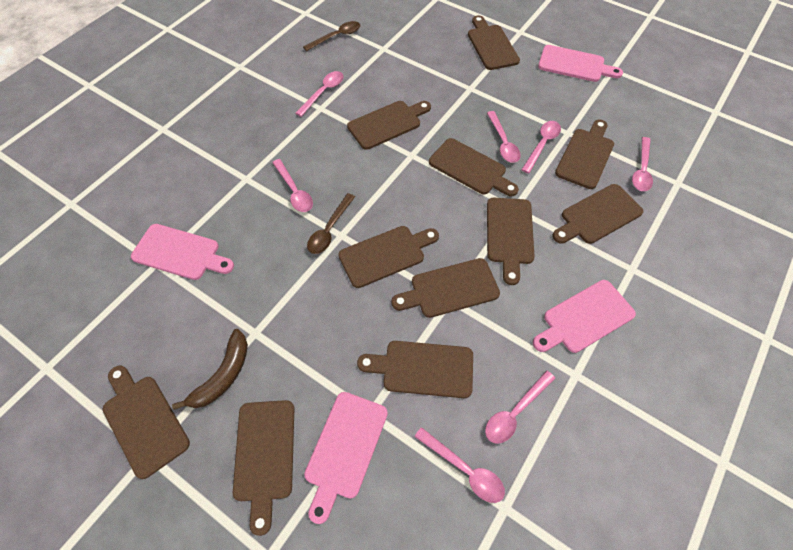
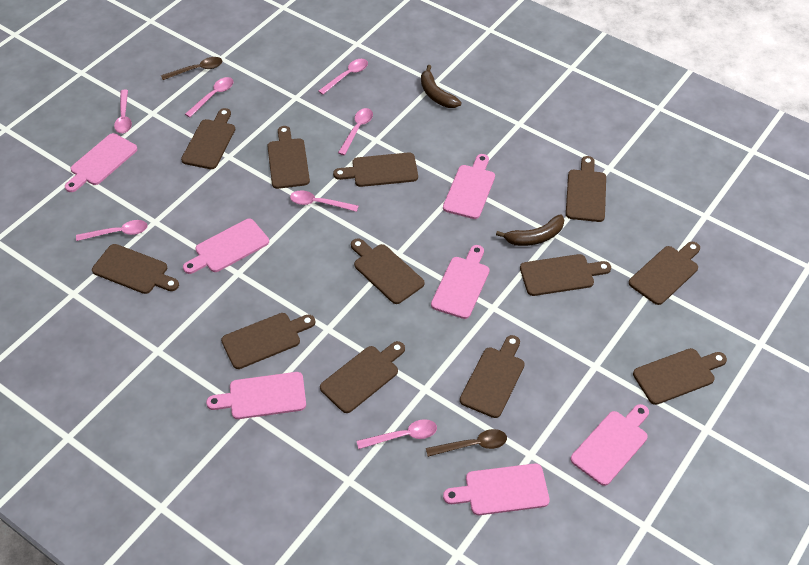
brown banana: [172,329,248,410] = 1 -> [421,65,462,108] [496,214,564,246] = 2
brown cutting board: [103,366,190,479] [233,400,294,536] [338,226,439,288] [347,101,431,150] [357,341,473,398] [391,258,500,318] [429,138,519,196] [468,15,520,70] [487,198,535,285] [552,184,643,244] [555,120,614,189] = 11 -> [92,244,179,294] [181,108,235,169] [221,313,315,369] [267,126,310,189] [320,341,405,413] [333,152,418,187] [351,238,424,304] [460,335,525,418] [520,254,611,296] [566,156,606,222] [629,242,700,305] [633,348,727,405] = 12
pink cutting board: [131,224,234,280] [304,392,388,524] [533,280,636,353] [538,45,623,82] = 4 -> [65,133,137,192] [183,219,269,274] [206,372,306,419] [431,245,490,319] [443,154,495,219] [443,463,550,515] [571,404,649,486] = 7

